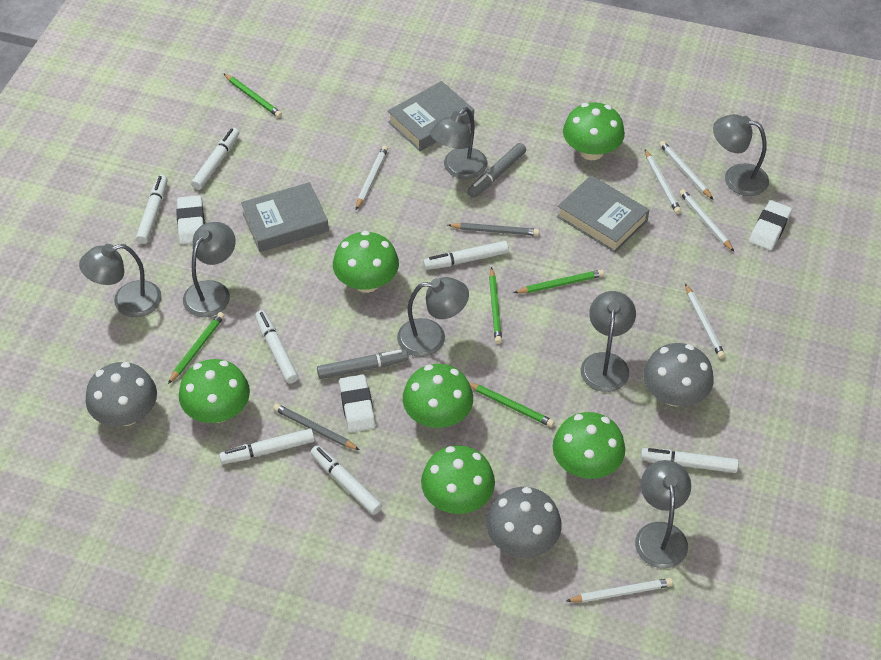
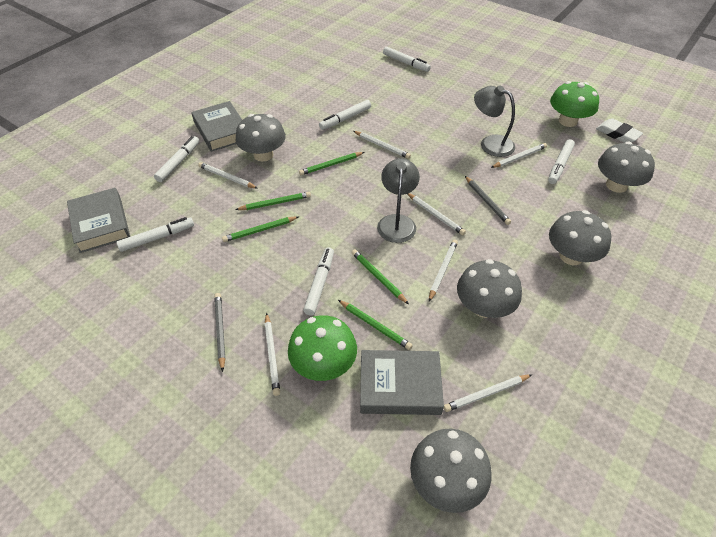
green mushroom: [179,359,250,423] [333,231,399,293] [403,364,473,428] [421,445,495,514] [552,412,625,479] [563,102,625,160] = 6 -> [288,315,357,381] [550,81,599,127] = 2
grey lamp: [79,244,162,317] [183,222,236,317] [397,277,469,357] [430,107,487,179] [581,291,636,392] [635,460,691,569] [713,114,769,196] = 7 -> [377,158,420,243] [474,85,515,157] = 2
grey marker: [317,349,409,379] [467,143,526,198] = 2 -> none = 0
grey mushroom: [86,362,157,426] [486,487,562,557] [643,343,714,407] = 3 -> [236,114,286,162] [410,429,491,513] [457,259,522,318] [549,210,611,265] [598,142,655,193] = 5
white eraser: [176,195,205,244] [339,374,376,433] [749,200,792,250] = 3 -> [596,118,643,143] = 1
white marker: [136,175,168,244] [191,128,239,190] [219,429,315,464] [255,310,299,384] [310,445,382,515] [423,241,509,270] [641,448,739,473] = 7 -> [116,217,194,252] [154,136,199,182] [303,247,334,316] [319,100,371,130] [383,47,431,72] [548,139,575,184] = 6
white pencil: [356,146,388,210] [566,578,673,603] [645,149,681,214] [659,141,713,199] [680,189,734,252] [685,284,725,359] = 6 -> [198,162,258,189] [265,313,280,396] [353,131,411,159] [408,193,466,235] [429,239,458,301] [444,374,532,412] [491,143,547,168] = 7

